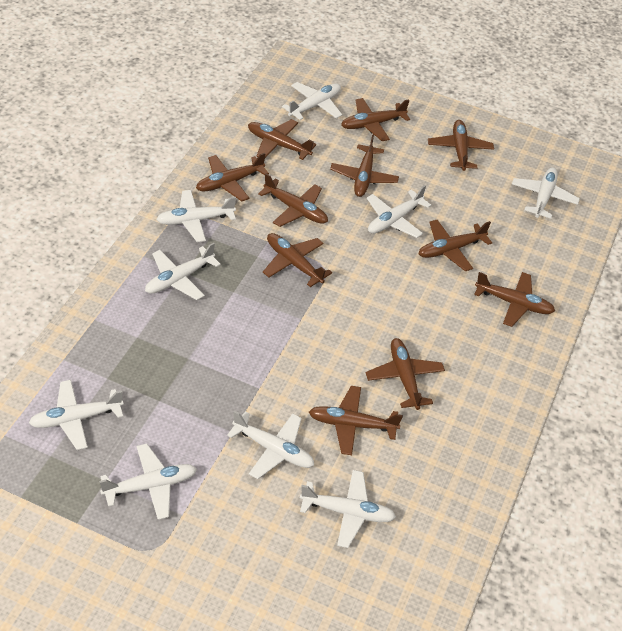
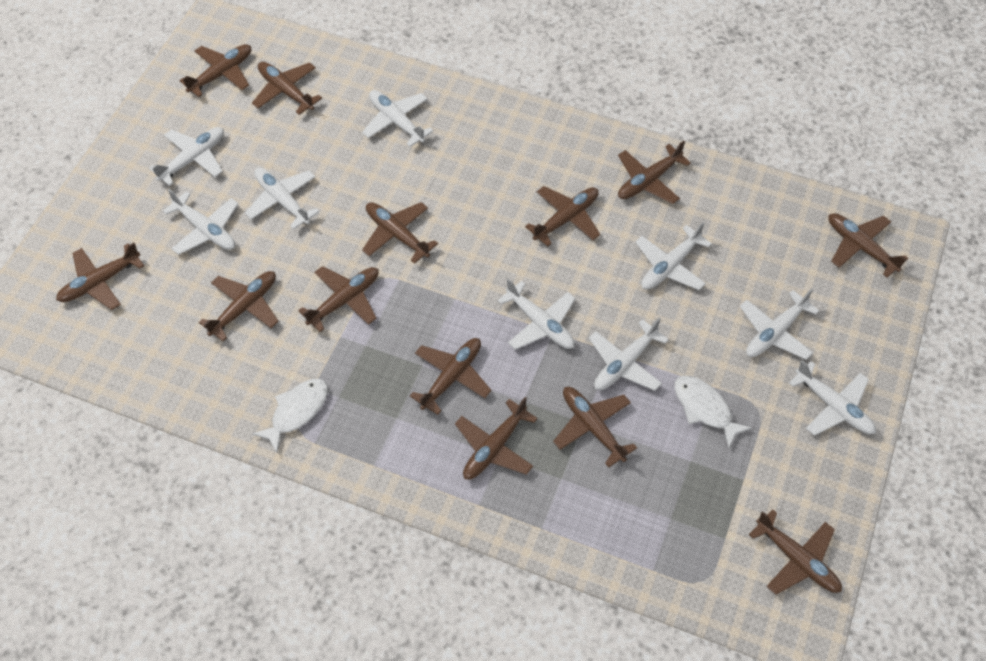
brown plane: [196,153,269,201] [248,119,316,160] [258,174,328,227] [263,233,332,287] [309,386,403,455] [330,134,399,197] [341,98,410,141] [366,338,445,410] [418,220,492,271] [428,120,494,171] [474,272,555,327] = 11 -> [56,242,144,310] [180,44,252,97] [199,271,279,341] [252,62,322,115] [298,266,379,332] [362,202,438,264] [410,338,491,415] [455,397,538,480] [525,186,600,247] [553,387,637,468] [618,141,691,204] [749,509,842,595] [828,213,908,278] = 13
white fish: none = 0 -> [252,379,328,453] [674,375,752,448] = 2

